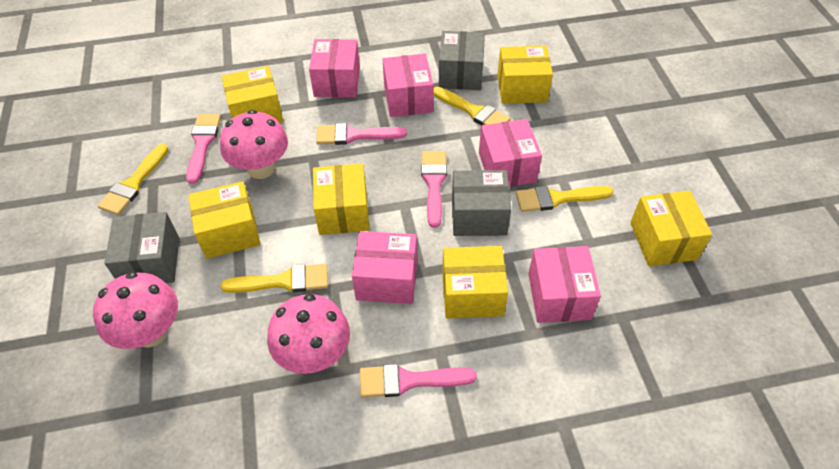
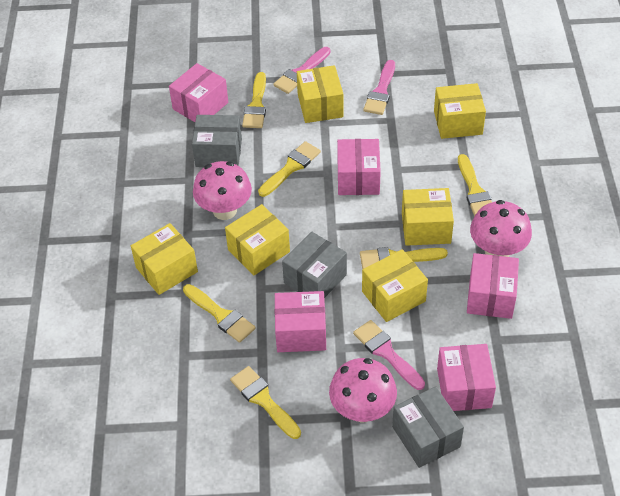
pink brush: [186,114,221,184] [316,123,407,145] [360,364,477,398] [421,151,447,228] = 4 -> [273,47,331,94] [353,320,425,390] [363,60,395,115] = 3
yellow brush: [98,144,168,215] [221,264,328,293] [433,87,511,126] [516,186,614,212] = 4 -> [183,284,256,343] [230,366,301,439] [242,72,266,128] [258,141,321,197] [360,247,448,269] [458,154,492,216] = 6

